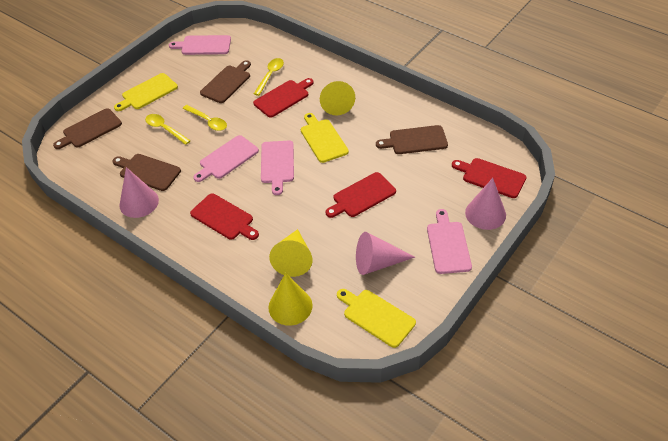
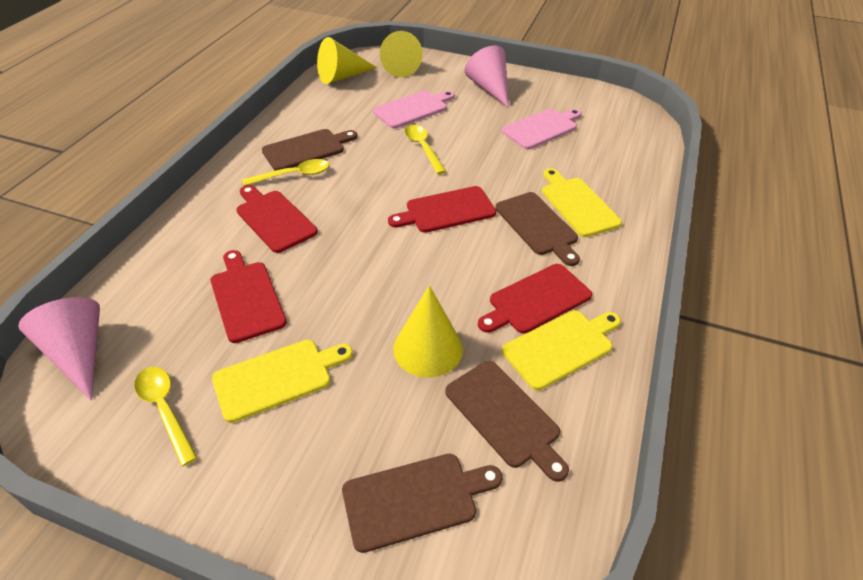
pink cone: [119,167,159,218] [356,232,415,275] [465,178,506,230] = 3 -> [18,297,100,401] [465,46,509,108] = 2
pink cutting board: [169,35,231,55] [193,135,259,182] [261,141,294,195] [427,209,472,274] = 4 -> [373,91,455,128] [502,109,582,149] = 2

